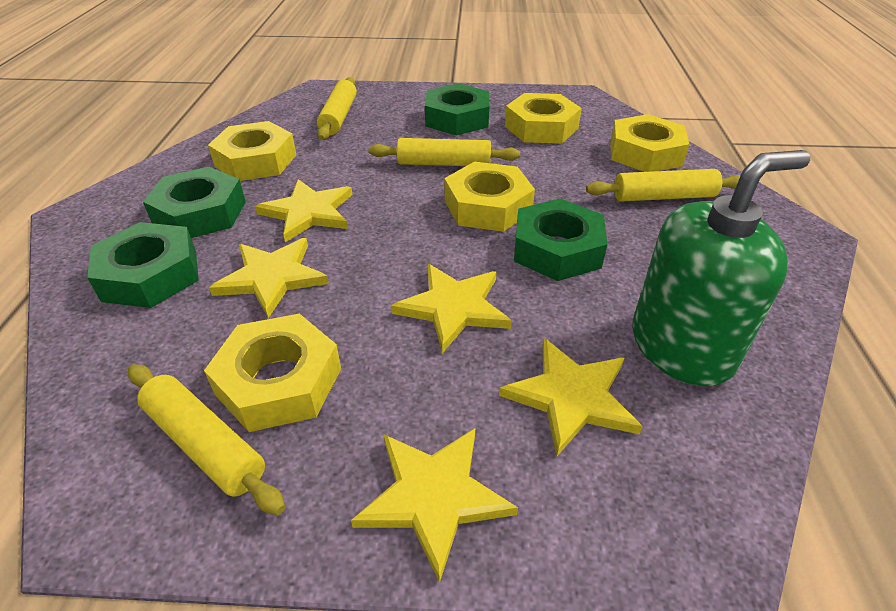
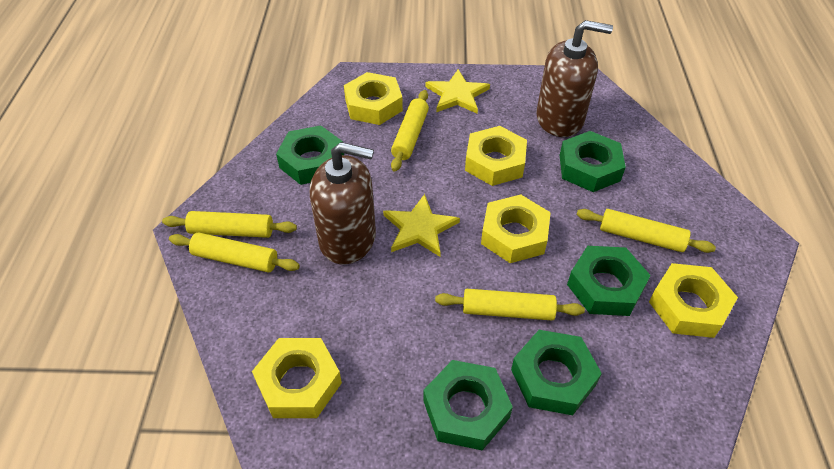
brown soap dispenser: none = 0 -> [310,142,376,264] [536,20,613,137] = 2
green nut: [87,222,199,308] [143,167,246,238] [425,84,490,136] [514,198,607,281] = 4 -> [276,125,344,185] [423,360,513,450] [511,330,602,415] [560,131,626,192] [567,246,651,316] = 5
green soap dispenser: [632,150,810,386] = 1 -> none = 0
yellow rolling pin: [128,364,285,515] [317,77,357,140] [369,138,520,166] [586,169,741,202] = 4 -> [162,211,297,238] [169,233,300,272] [391,90,429,172] [435,289,585,321] [577,209,716,253] = 5
yellow star: [209,238,329,318] [255,179,352,243] [351,429,518,583] [391,264,512,353] [499,338,643,456] = 5 -> [383,194,460,257] [426,69,490,113] = 2

